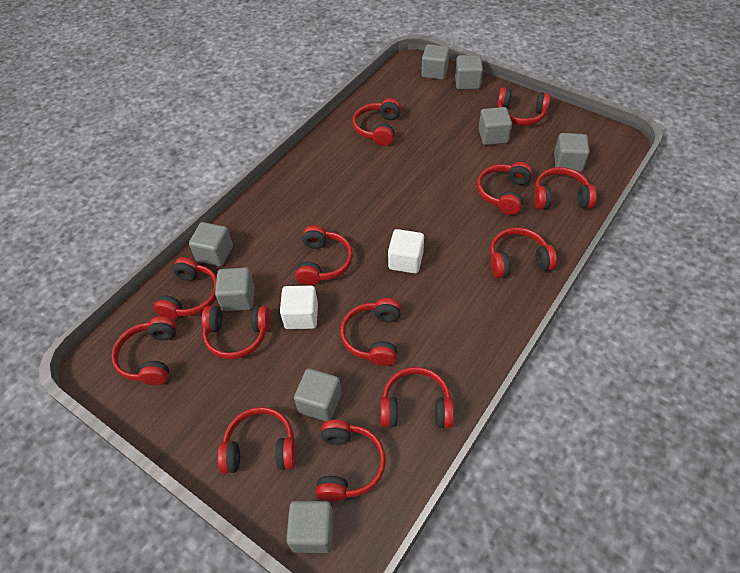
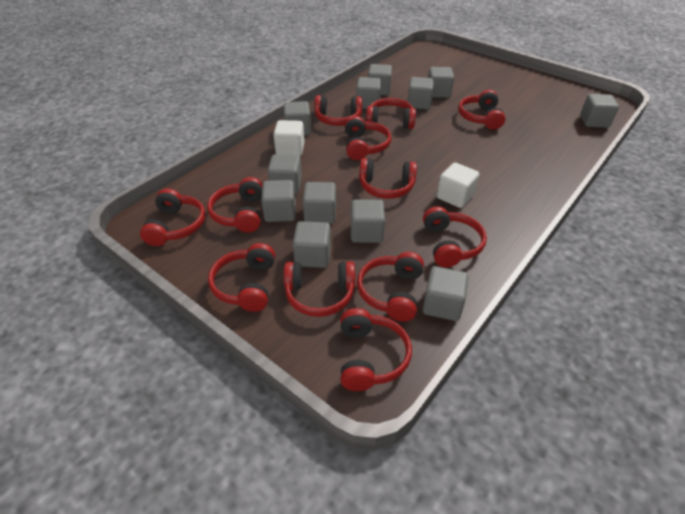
grey cube: [189,222,233,266] [215,267,255,311] [286,501,334,553] [294,369,342,421] [421,44,450,80] [455,55,483,89] [478,107,512,145] [554,133,589,172] = 8 -> [261,180,296,222] [268,154,302,194] [283,101,311,135] [293,221,331,268] [303,182,336,224] [351,199,385,243] [356,77,381,109] [368,64,392,95] [407,77,434,110] [423,266,469,321] [428,67,454,98] [580,94,619,128] = 12
red headphones: [111,316,177,385] [154,257,217,320] [202,306,271,359] [217,407,296,474] [295,225,353,285] [316,420,386,501] [340,298,401,366] [352,98,401,146] [380,367,454,428] [477,162,533,215] [490,227,557,278] [497,87,551,126] [534,167,597,209] = 13 -> [140,188,206,246] [207,177,263,233] [208,243,275,312] [284,261,355,317] [315,95,362,126] [340,308,412,391] [345,116,391,160] [357,252,424,322] [359,158,417,199] [366,98,416,129] [423,206,487,268] [458,90,506,130] = 12

